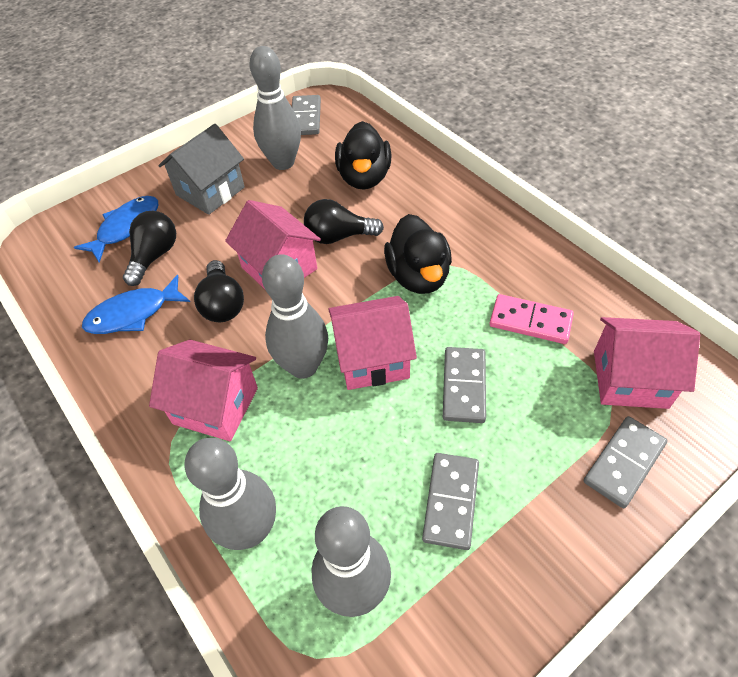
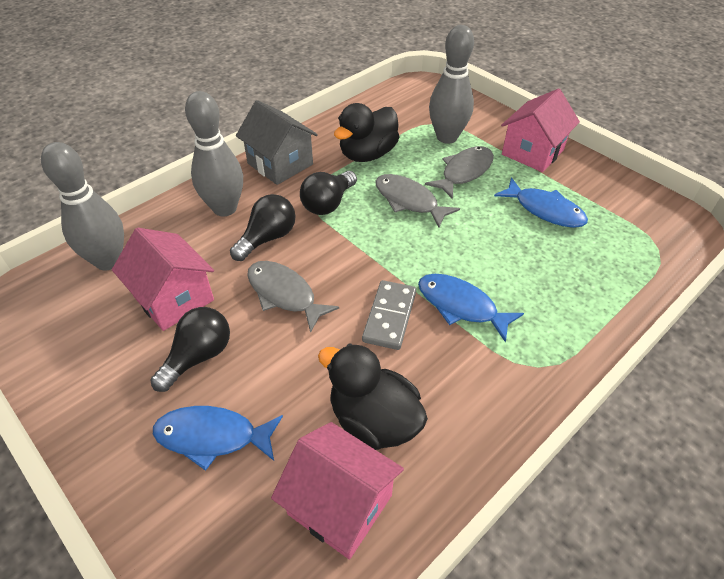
blue fish: [74,196,158,262] [82,275,190,334] = 2 -> [153,406,283,471] [418,274,524,342] [494,177,588,228] = 3
grey bowling pin: [185,438,276,550] [249,46,301,170] [262,254,328,379] [311,506,391,617] = 4 -> [41,142,124,271] [185,91,243,216] [429,25,474,144] = 3
grey domino: [292,95,321,135] [422,453,479,550] [443,347,486,423] [584,416,668,508] = 4 -> [362,280,416,350] = 1
grey fish: none = 0 -> [247,261,339,333] [375,174,460,228] [425,146,494,199] = 3
pink domino: [490,294,574,344] = 1 -> none = 0
pink house: [149,340,258,441] [225,200,321,289] [328,296,417,390] [594,317,700,409] = 4 -> [112,228,214,331] [271,422,404,559] [501,89,580,172] = 3

